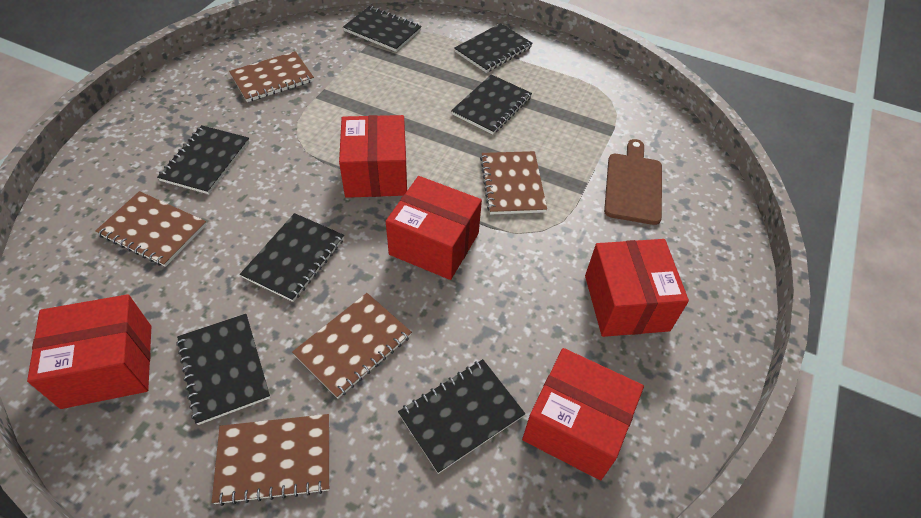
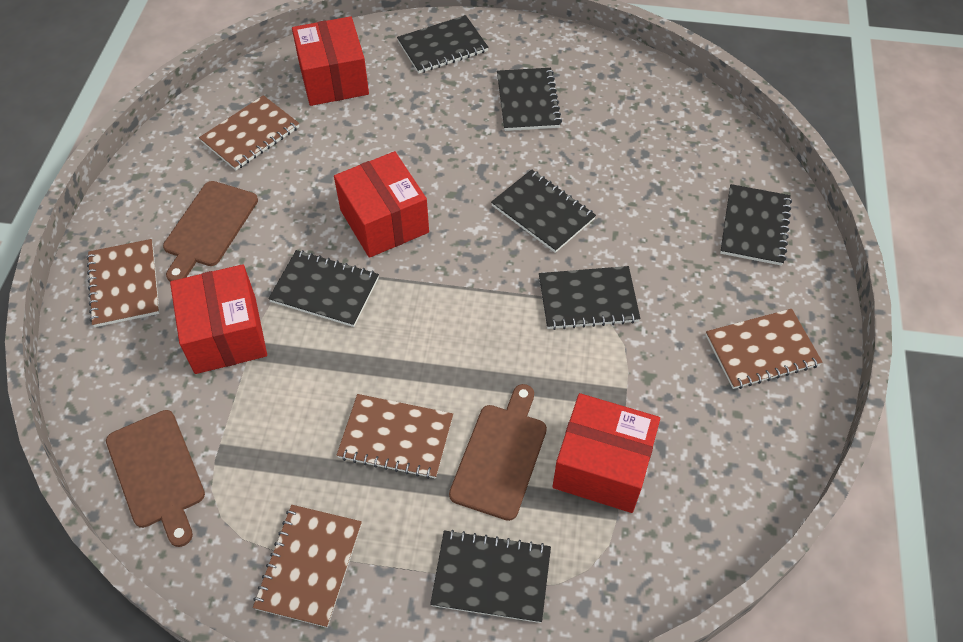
brown cutting board: [604,139,662,225] = 1 -> [106,410,205,547] [163,181,258,281] [449,384,547,521] = 3
red box: [27,294,151,409] [339,115,407,198] [386,176,482,280] [522,348,644,480] [585,239,689,337] = 5 -> [170,264,267,374] [292,16,369,106] [334,151,429,258] [553,393,660,513] = 4

